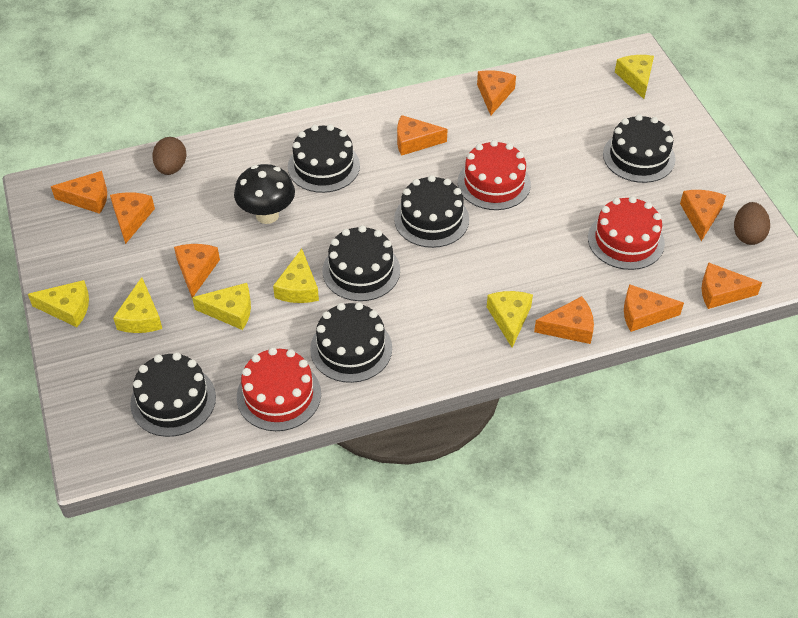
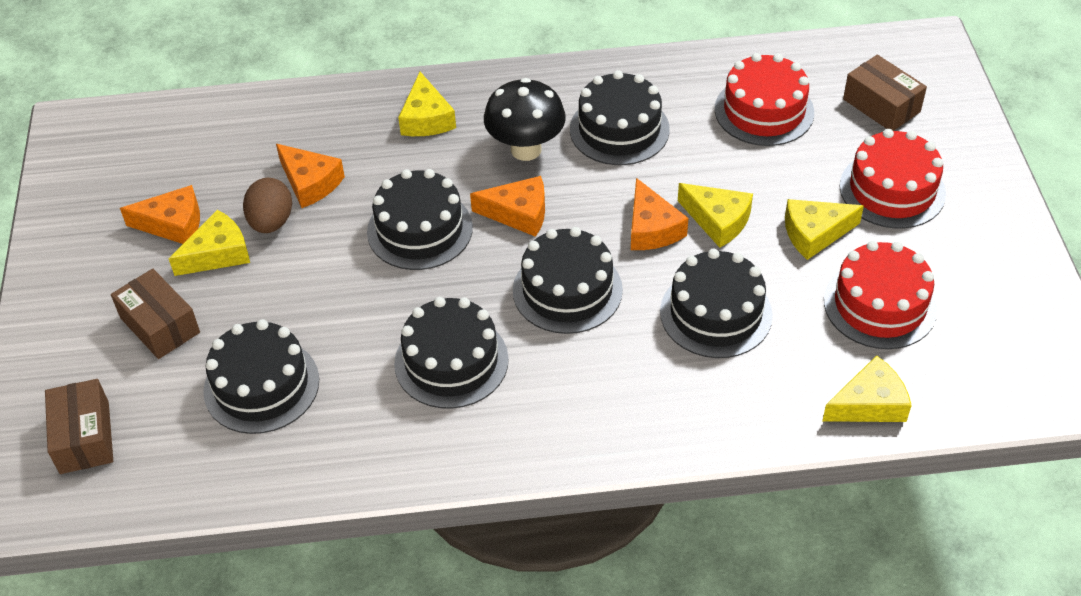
brown box: none = 0 -> [45,379,113,474] [111,269,200,359] [843,55,927,131] = 3
brown egg: [152,137,187,175] [734,202,770,245] = 2 -> [243,178,292,233] = 1
orange cheese: [51,171,107,214] [110,192,155,244] [174,244,220,297] [397,115,448,156] [477,71,516,115] [534,296,594,344] [624,284,684,332] [680,190,726,241] [702,262,762,309] = 9 -> [120,185,200,244] [276,144,345,208] [470,176,545,237] [631,178,688,250] = 4
yellow cheese: [28,280,89,327] [113,277,162,333] [192,283,251,330] [273,249,319,303] [487,291,533,348] [615,55,654,99] = 6 -> [169,210,250,276] [398,72,456,136] [678,183,753,248] [785,199,864,260] [822,355,912,422] = 5

